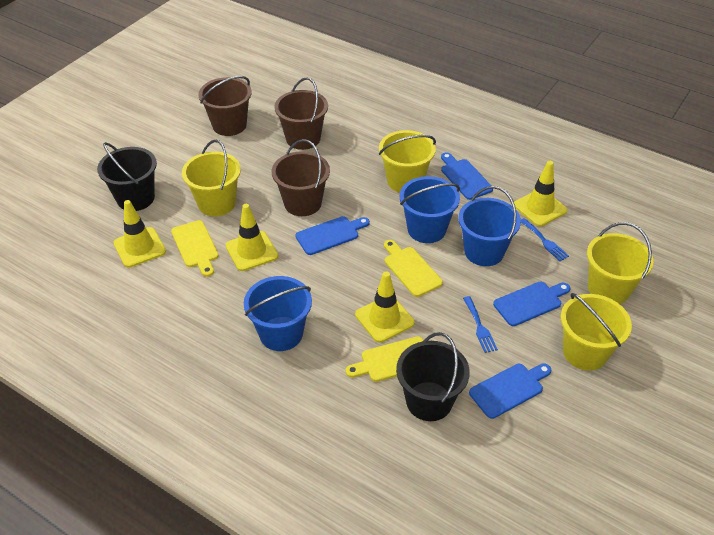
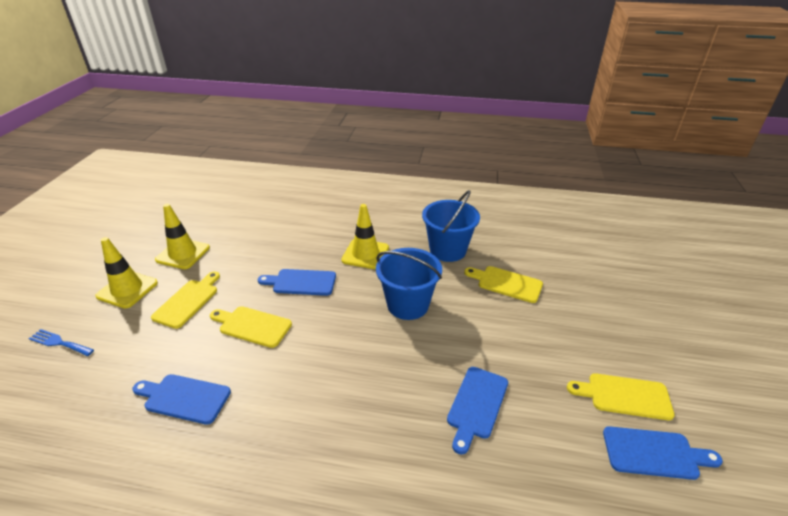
black bucket: [97,142,157,211] [396,332,470,421] = 2 -> none = 0
blue bucket: [244,276,312,351] [400,176,460,243] [458,186,521,266] = 3 -> [376,248,442,320] [422,190,480,262] = 2
blue fork: [463,296,498,353] [521,218,569,261] = 2 -> [29,329,94,356] = 1
brown bucket: [198,76,252,136] [272,139,330,216] [274,77,328,150] = 3 -> none = 0
yellow bucket: [182,140,241,216] [379,130,436,193] [561,293,632,371] [587,222,653,304] = 4 -> none = 0
yellow cutting board: [171,220,219,277] [345,336,424,382] [384,240,443,297] = 3 -> [151,271,220,329] [210,306,292,348] [464,266,543,303] [567,373,675,420] = 4
yellow traffic cone: [113,200,166,268] [226,204,278,271] [355,271,415,343] [514,161,567,226] = 4 -> [95,237,158,309] [155,204,210,269] [341,204,389,269] = 3

